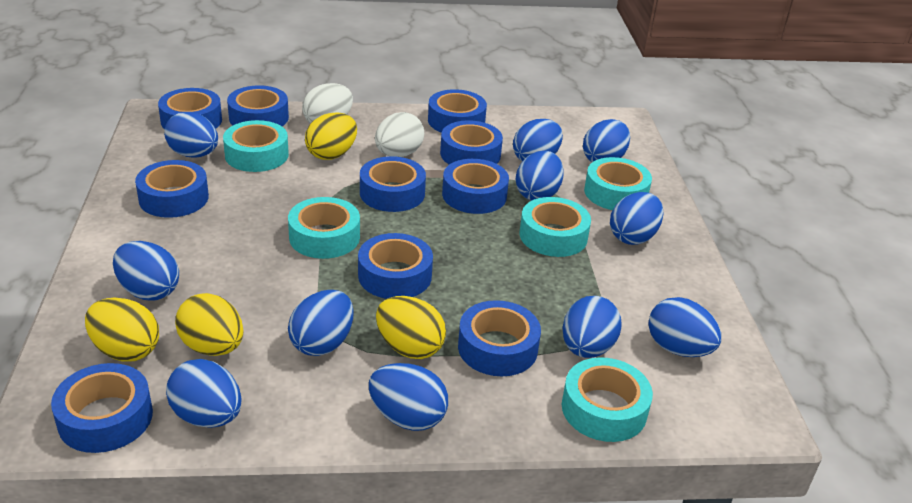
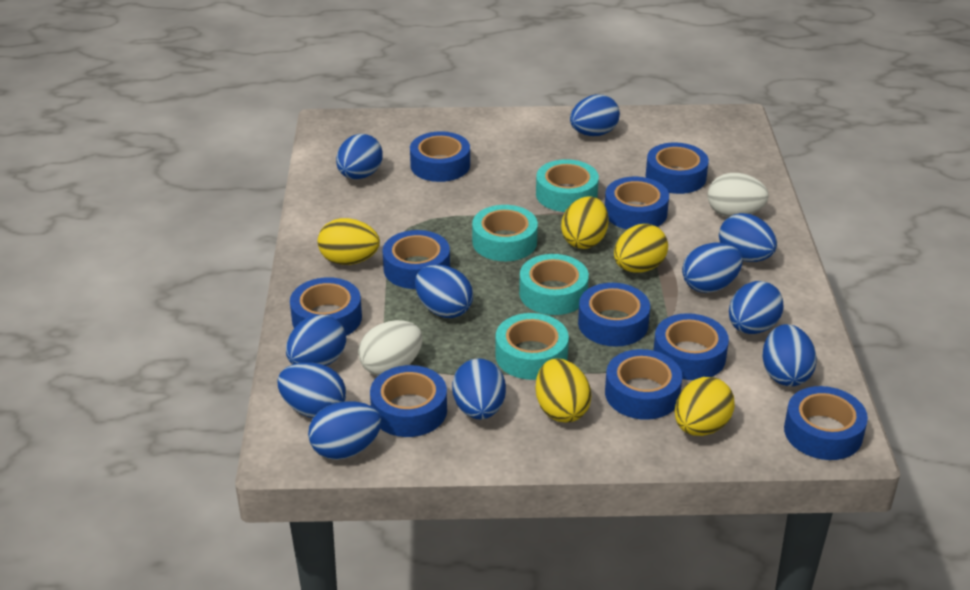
turquoise tape: [223,120,289,172] [288,197,360,259] [520,197,591,257] [562,357,653,442] [584,157,652,210] = 5 -> [472,205,538,261] [495,313,569,380] [519,254,589,315] [536,159,599,212] = 4
yellow egg: [85,298,159,362] [175,293,244,356] [305,112,357,160] [376,296,446,359] = 4 -> [318,218,380,265] [535,358,591,423] [561,196,609,249] [614,224,668,273] [675,377,735,436] = 5

